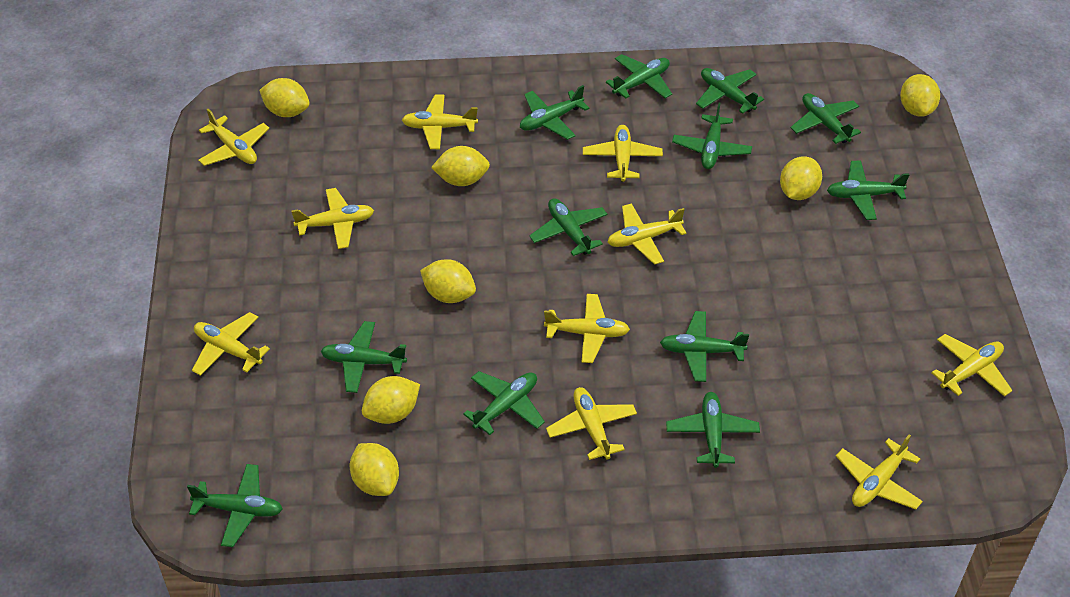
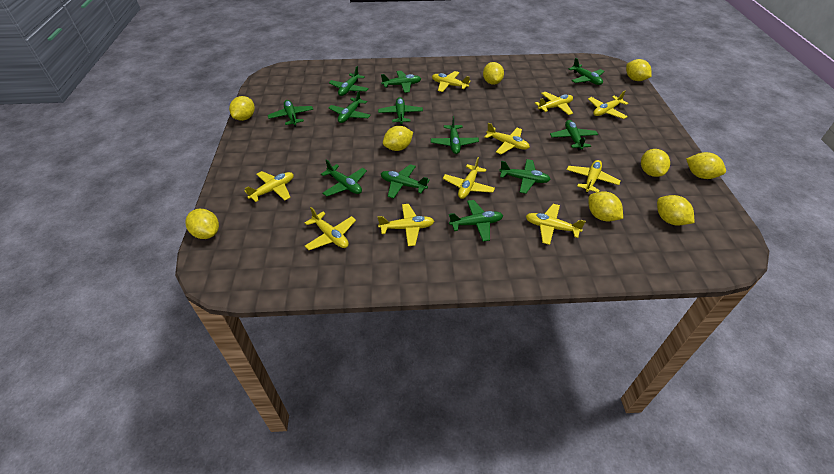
yellow lemon: [259,78,310,117] [350,443,399,496] [362,376,420,424] [420,259,476,303] [431,146,490,186] [780,157,822,200] [900,74,940,117] = 7 -> [185,209,219,239] [229,96,255,121] [383,126,413,151] [483,62,504,85] [588,191,623,221] [626,59,652,81] [641,149,670,177] [657,195,695,225] [686,152,726,179] = 9

